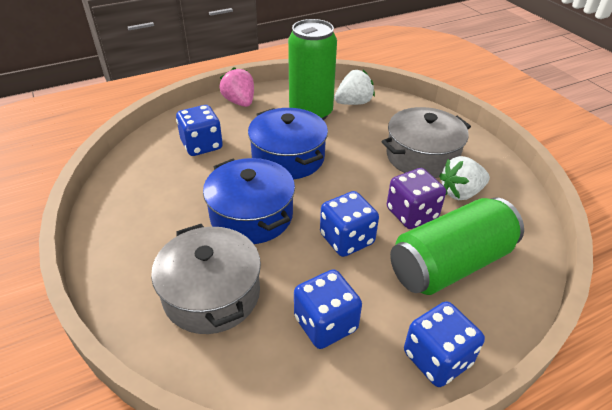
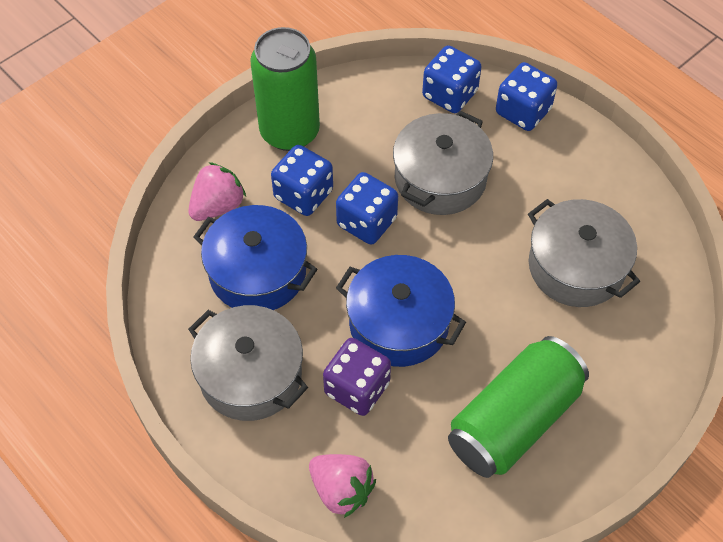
grey pot: [151,224,261,334] [381,107,471,178] = 2 -> [188,305,308,421] [393,111,493,215] [528,199,640,307] = 3
pink strawberry: [220,67,254,107] = 1 -> [188,162,246,221] [309,454,376,518] = 2
white strawberry: [334,70,375,105] [439,156,490,200] = 2 -> none = 0

